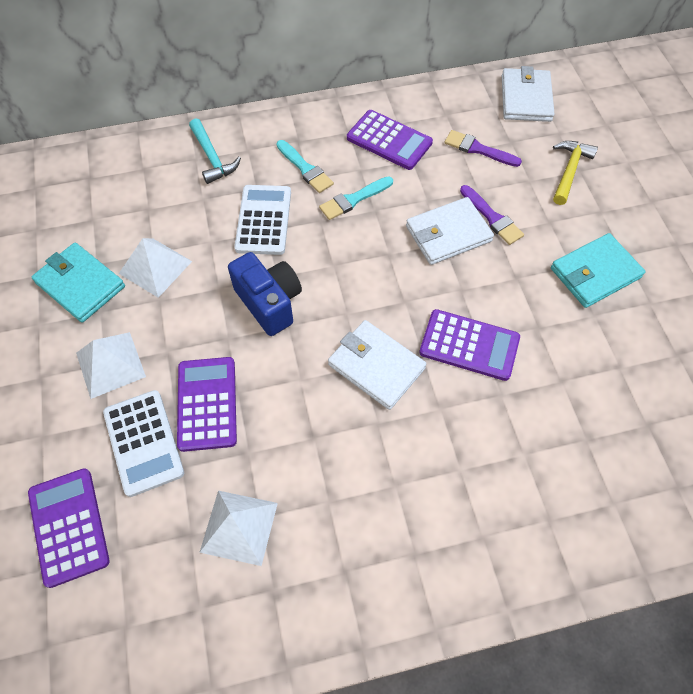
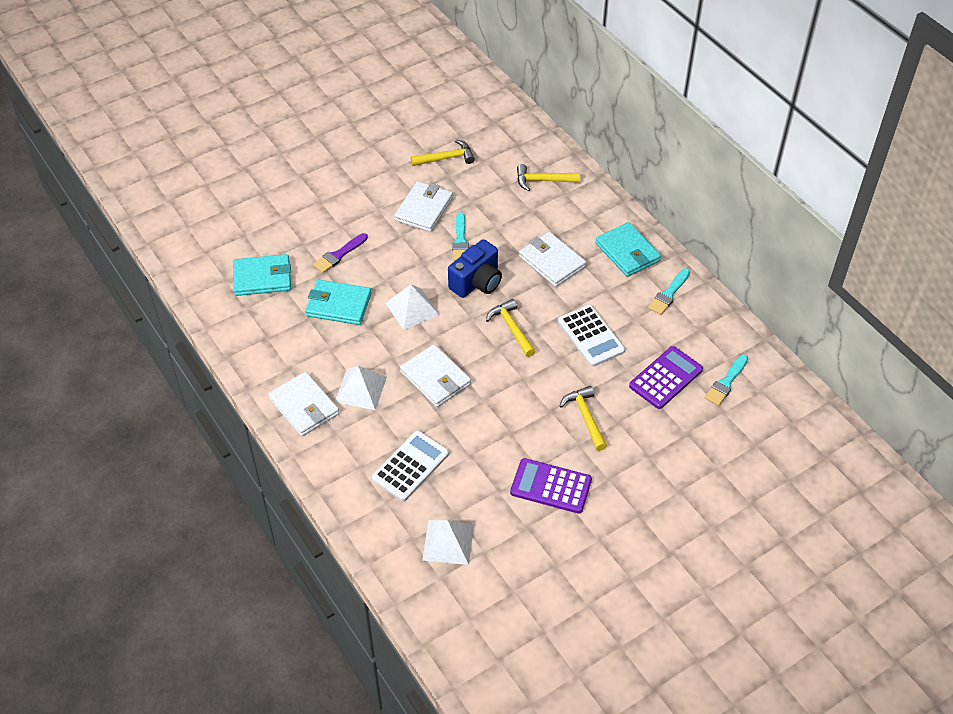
purple brush: [444,130,522,167] [460,185,524,245] = 2 -> [313,233,368,273] = 1
purple calculator: [28,468,110,588] [177,357,237,452] [347,110,433,170] [419,309,520,381] = 4 -> [510,458,592,514] [629,346,703,409] = 2
turquoise brush: [277,140,334,193] [319,176,393,220] = 2 -> [452,212,469,261] [648,268,690,315] [705,354,748,406] = 3
turquoise hammer: [189,118,241,184] = 1 -> none = 0
turquoise wallet: [32,242,125,323] [551,233,645,308] = 2 -> [233,254,291,296] [305,280,371,325] [595,222,661,277] = 3
white wallet: [328,320,426,410] [406,197,494,265] [502,66,554,122] = 3 -> [268,372,339,436] [394,181,453,232] [400,344,471,407] [519,232,586,287] = 4
yellow hammer: [553,141,598,205] = 1 -> [411,140,475,166] [486,299,535,357] [517,164,580,191] [560,386,607,451] = 4

